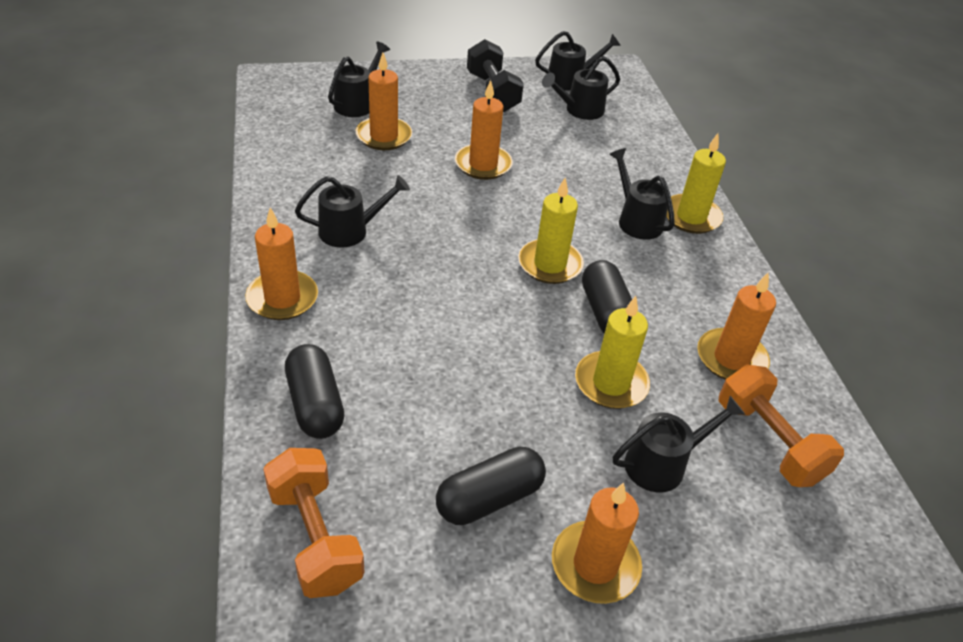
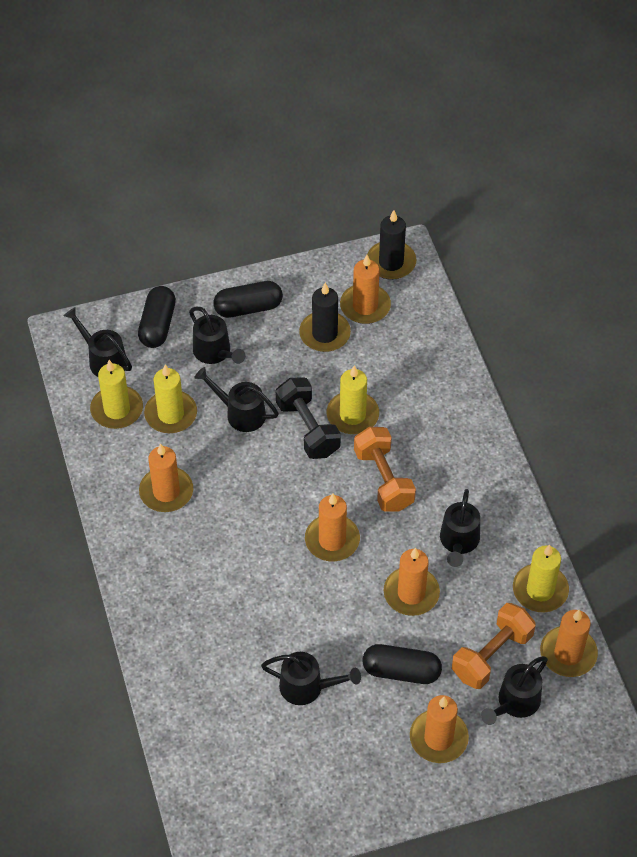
black candle: none = 0 -> [299,283,351,352] [367,210,416,280] = 2
orange candle: [245,207,318,320] [356,53,412,150] [455,80,513,180] [552,483,642,604] [697,272,776,380] = 5 -> [139,444,193,512] [305,494,360,562] [340,255,391,324] [383,548,440,616] [410,695,469,763] [540,610,598,677] = 6
yellow candle: [518,177,584,284] [575,296,650,409] [666,133,726,234] = 3 -> [90,360,143,429] [144,365,197,433] [327,366,379,434] [513,544,569,612] = 4

